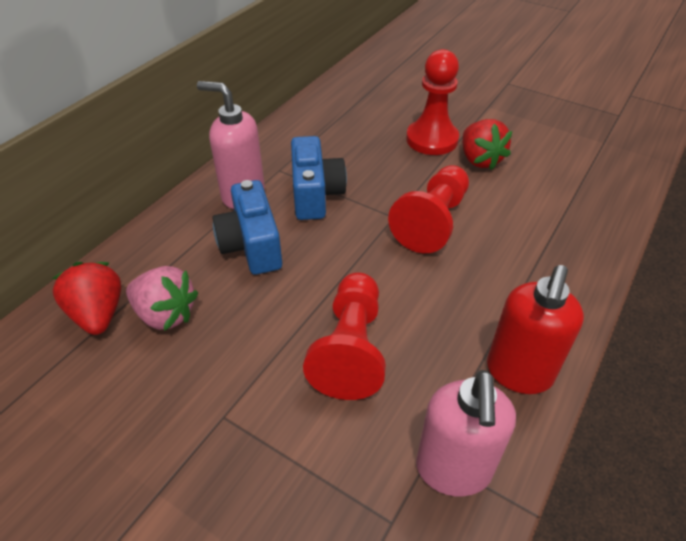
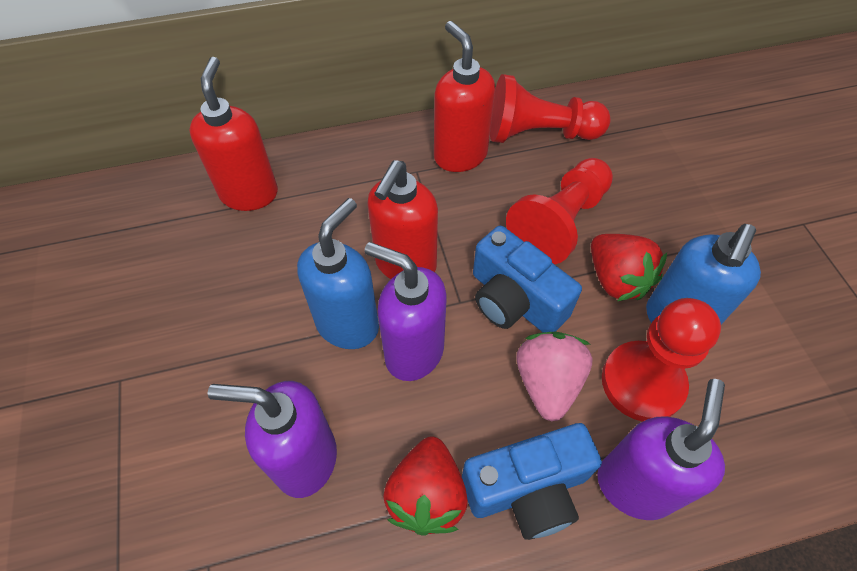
blue soap dispenser: none = 0 -> [297,198,379,349] [646,224,761,325] = 2
pink soap dispenser: [197,81,265,209] [416,370,516,497] = 2 -> none = 0
purple soap dispenser: none = 0 -> [207,381,337,498] [364,242,447,381] [597,379,725,520] = 3
red soap dispenser: [487,265,584,394] = 1 -> [189,57,278,211] [367,160,438,279] [434,21,495,172] = 3

